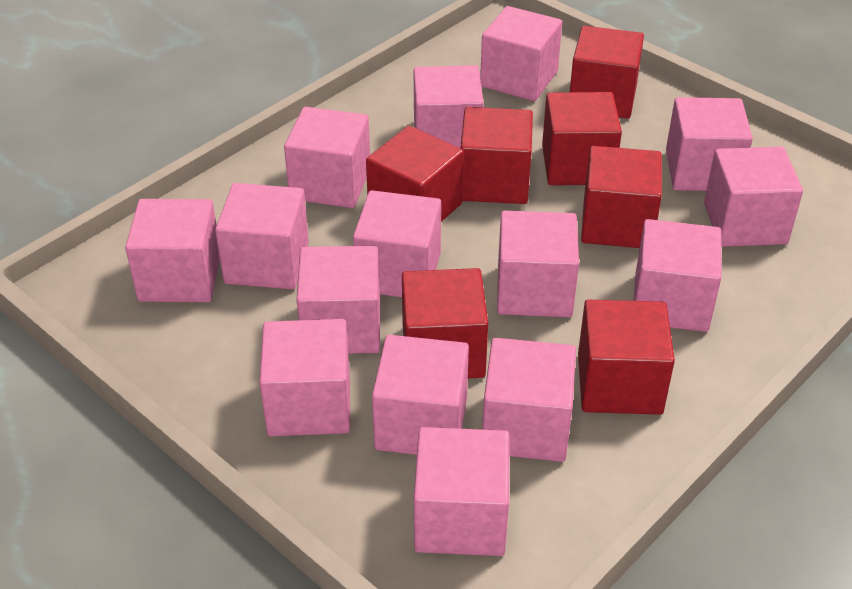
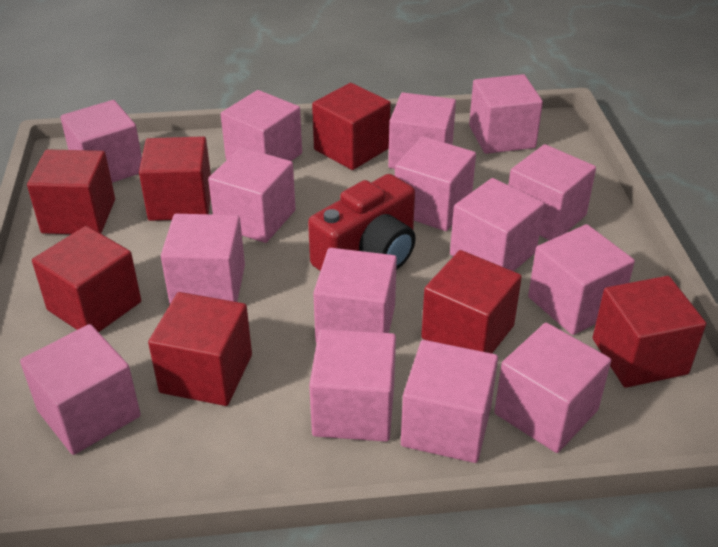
red camera: none = 0 -> [308,174,416,271] = 1

